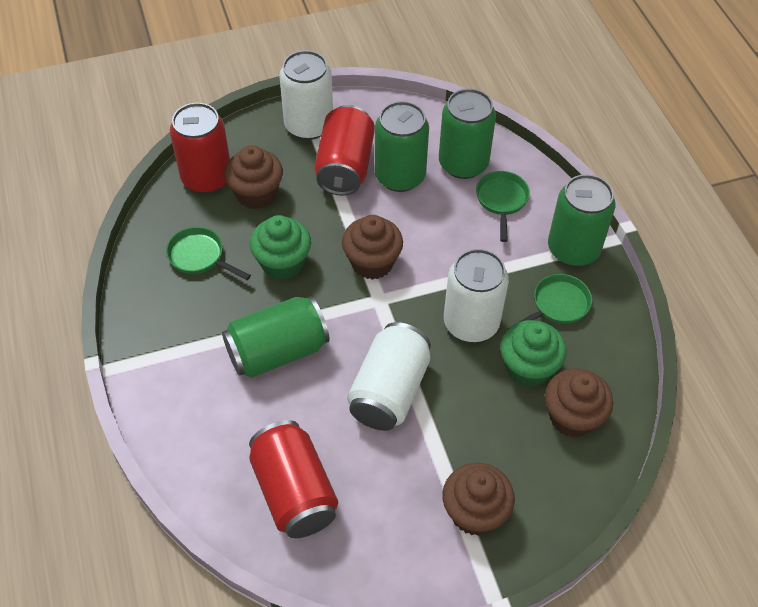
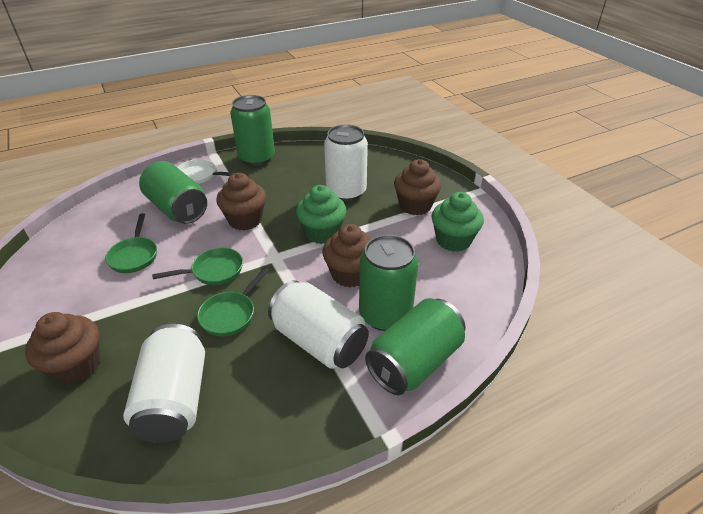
red can: [170,103,230,194] [249,420,338,538] [314,105,375,196] = 3 -> none = 0
white pan: none = 0 -> [177,159,234,184] = 1

